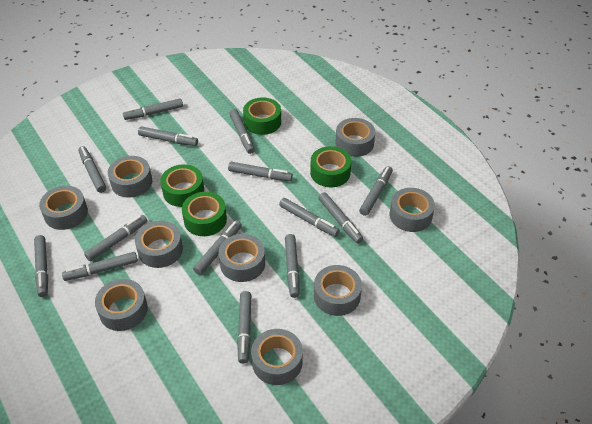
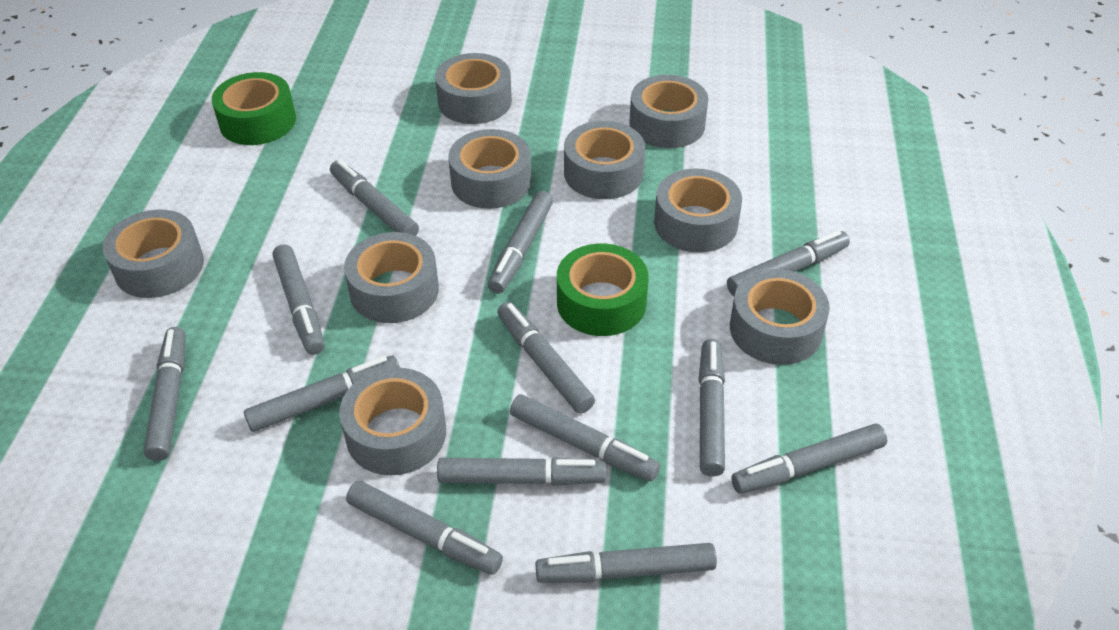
green tape: [160,164,204,207] [182,192,227,236] [243,97,281,135] [310,146,351,187] = 4 -> [211,72,296,145] [557,244,649,336] = 2
grey marker: [34,235,48,297] [62,252,138,281] [78,146,106,193] [84,215,148,261] [123,98,183,120] [138,126,198,146] [193,220,242,275] [228,162,293,181] [229,109,255,154] [237,291,251,364] [279,198,340,237] [285,234,300,298] [318,192,363,244] [359,166,393,216] = 14 -> [144,327,186,461] [244,356,400,432] [272,244,324,355] [330,160,419,236] [346,481,503,575] [437,457,606,486] [488,191,553,294] [497,302,595,414] [510,394,660,481] [535,543,717,583] [699,339,725,476] [727,230,850,296] [731,424,887,494] = 13

